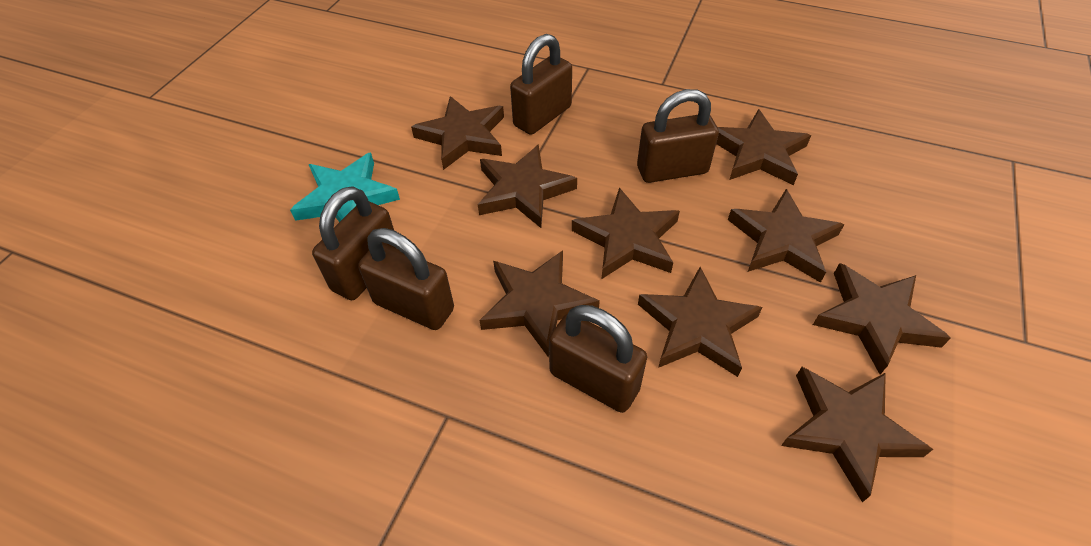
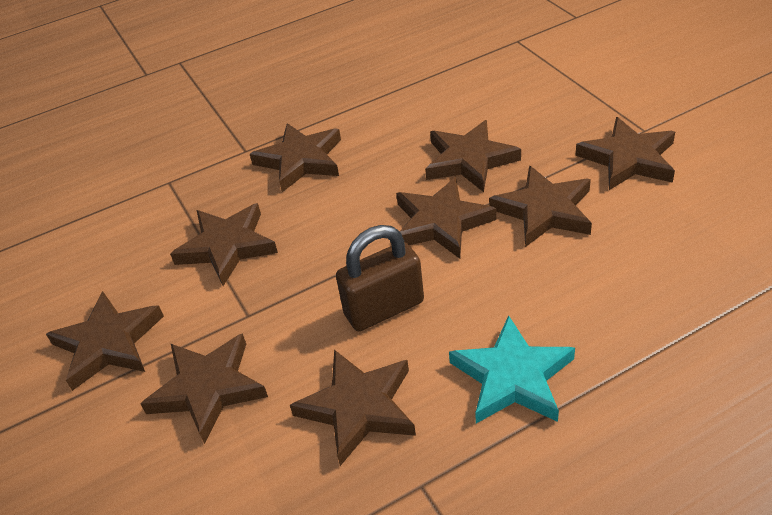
brown padlock: [312,186,397,300] [358,228,454,330] [510,34,572,135] [549,305,647,413] [637,89,719,183] = 5 -> [336,225,424,331] = 1

